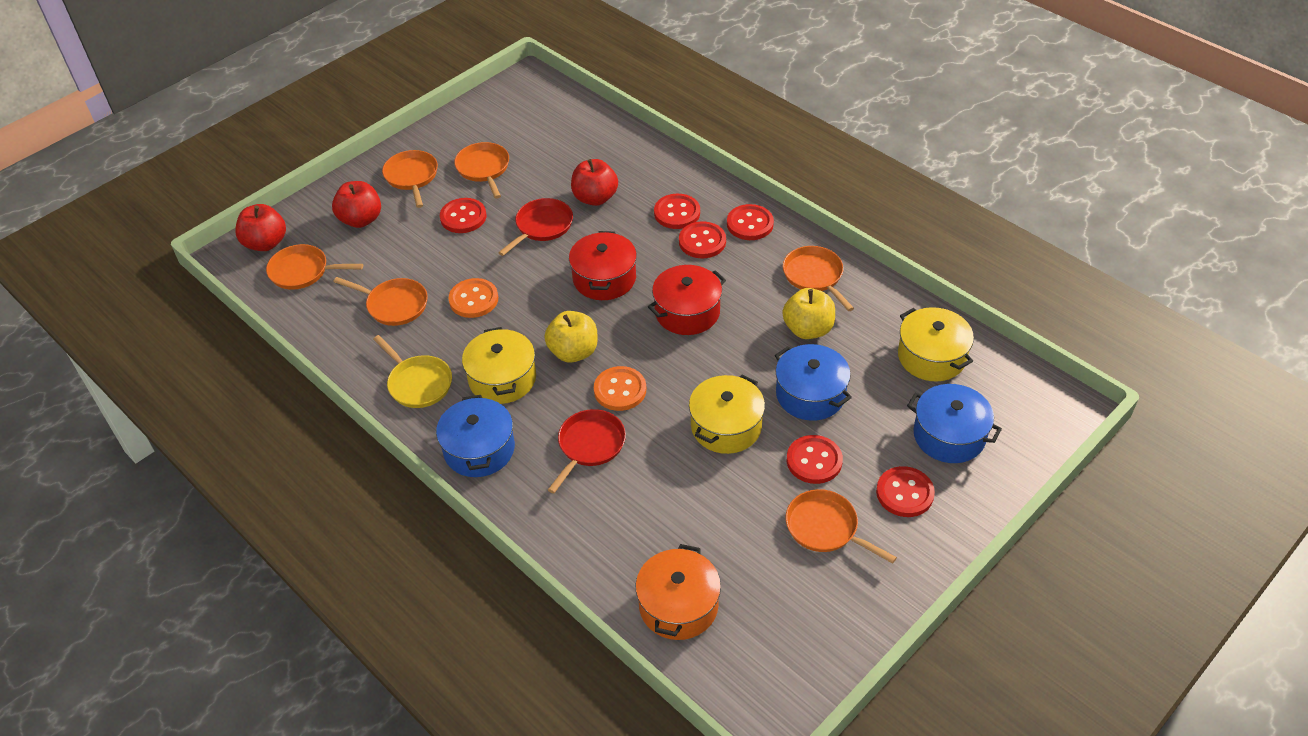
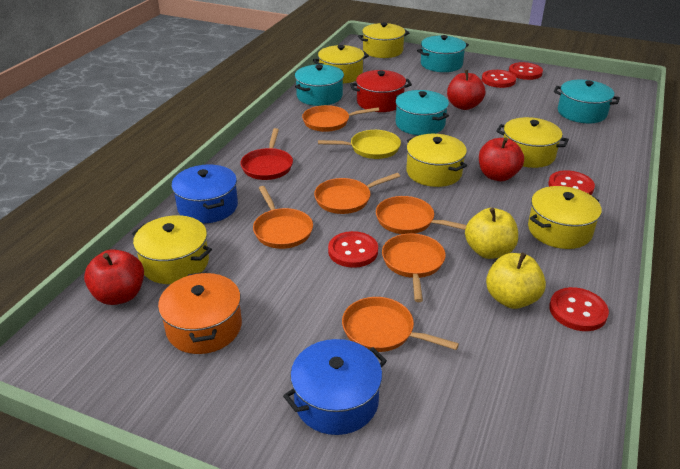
blue pot: [436,395,515,477] [775,344,852,421] [907,384,1002,463] = 3 -> [171,164,238,223] [283,339,387,435] = 2
orange button: [449,278,498,318] [594,366,646,411] = 2 -> none = 0
red button: [440,198,486,233] [654,194,700,229] [679,221,726,258] [727,204,774,240] [787,435,843,484] [876,466,935,517] = 6 -> [328,231,378,268] [482,70,516,88] [509,62,543,80] [548,170,595,195] [549,287,609,331] = 5
red pan: [498,198,573,256] [548,409,626,493] = 2 -> [240,128,293,180] = 1
red pot: [569,231,637,300] [648,265,726,335] = 2 -> [350,70,412,112] = 1
turquoise pot: none = 0 -> [295,64,344,106] [395,90,449,135] [417,35,469,72] [554,80,620,123] = 4
yellow pot: [462,327,536,404] [689,375,765,454] [898,307,974,381] = 3 -> [132,215,212,284] [313,45,369,83] [358,22,409,58] [406,134,467,187] [496,117,569,168] [528,186,602,249] = 6

